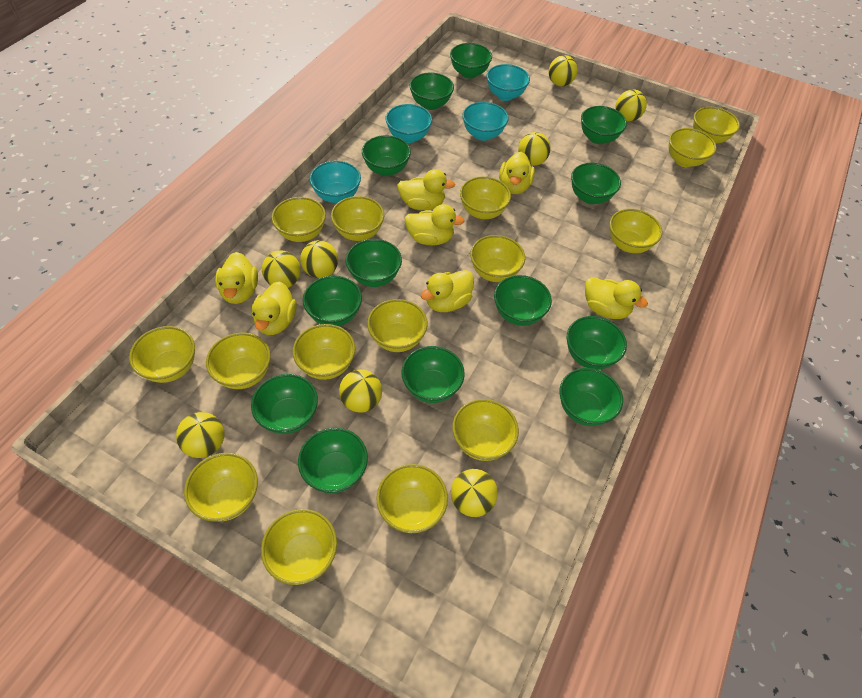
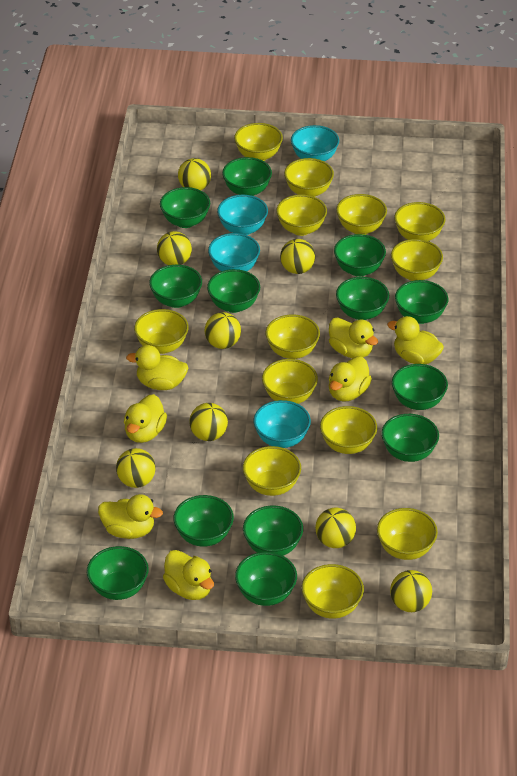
yellow bowl: [129,326,195,383] [184,453,258,522] [206,333,271,389] [261,509,337,585] [271,197,326,242] [293,324,355,380] [331,196,384,241] [367,299,428,352] [377,464,448,533] [452,399,519,461] [460,176,511,219] [470,235,525,282] [610,209,662,253] [668,128,717,167] [693,107,740,144] = 15 -> [134,309,189,354] [234,123,283,161] [243,446,301,496] [262,359,318,404] [265,314,320,359] [276,195,327,236] [284,158,334,197] [302,564,364,619] [320,406,377,454] [336,194,387,235] [377,508,438,560] [391,239,443,281] [394,202,445,241] = 13

